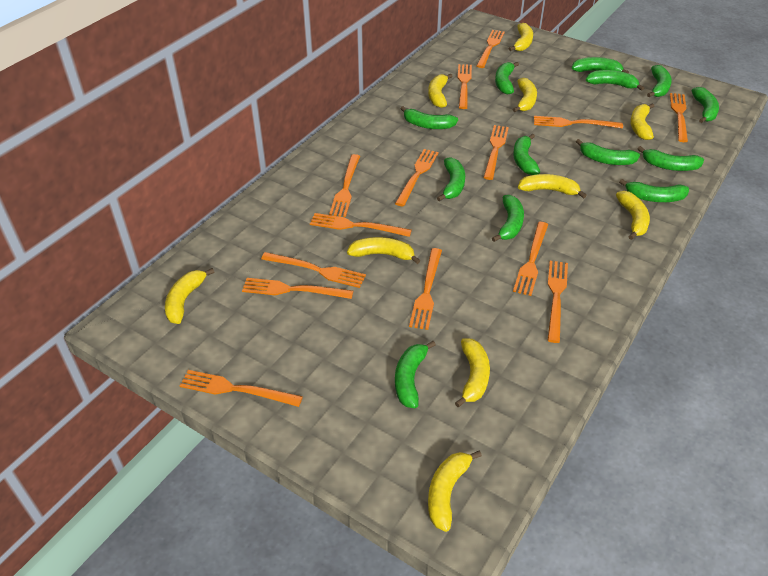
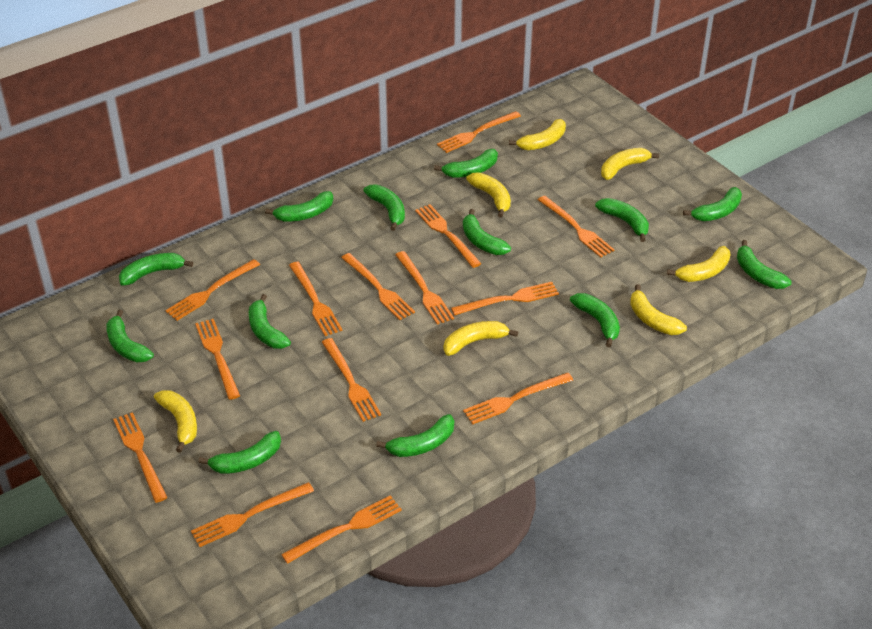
yellow banana: [165,268,214,324] [347,237,420,264] [428,73,453,108] [428,450,482,532] [455,338,490,407] [509,23,533,51] [513,78,537,112] [518,174,587,198] [616,191,650,240] [630,103,654,140] = 10 -> [154,390,197,453] [444,321,518,356] [466,172,511,218] [509,119,566,150] [601,148,659,180] [630,284,687,335] [667,246,731,282] = 7

